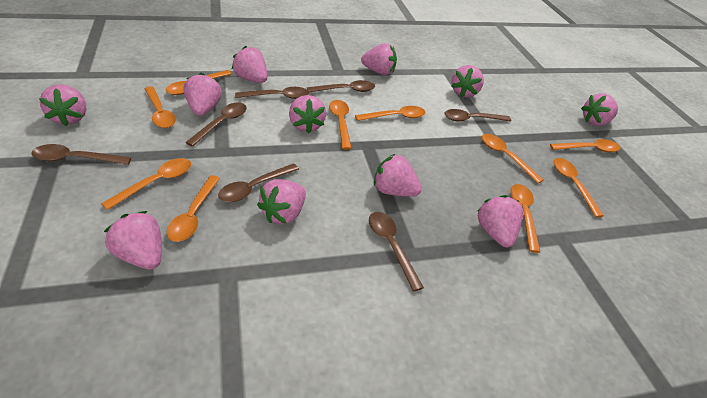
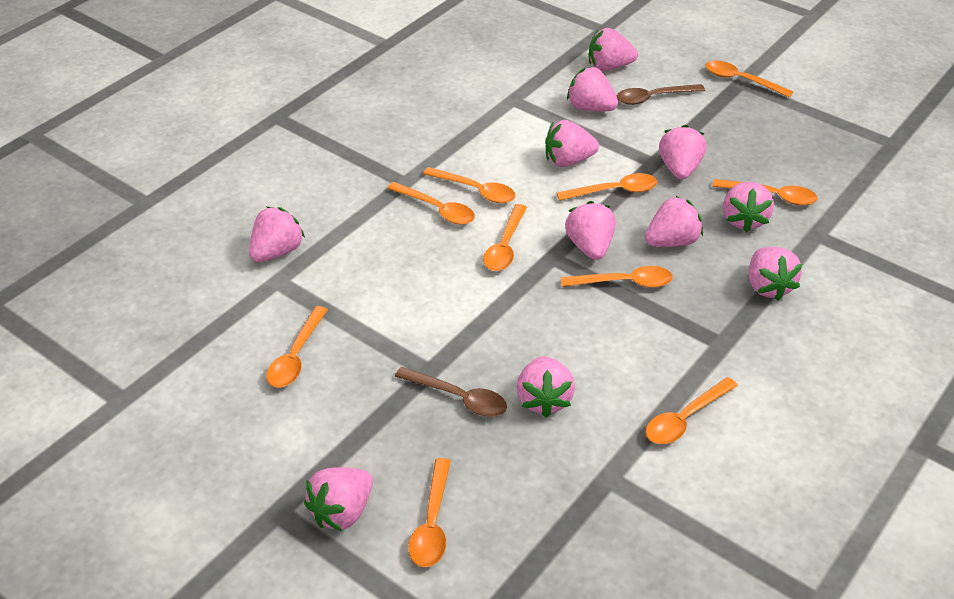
brown spoon: [31,144,131,165] [185,102,247,147] [218,163,299,202] [235,87,309,99] [307,80,375,92] [369,212,424,292] [444,109,511,122] = 7 -> [395,367,507,417] [617,84,705,105] = 2

